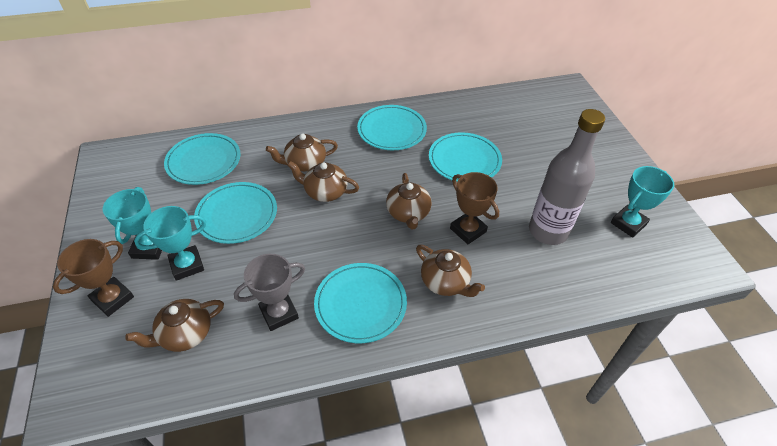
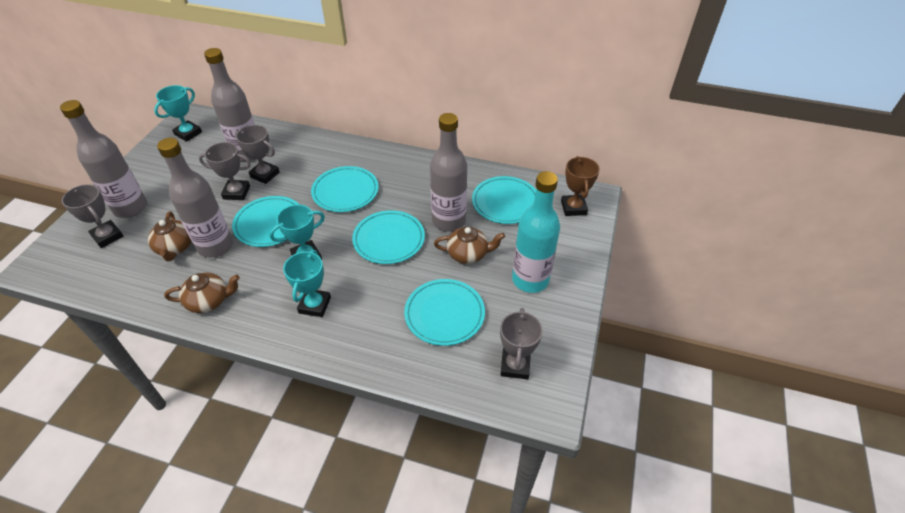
brown teapot: [125,299,224,352] [266,133,338,171] [287,161,359,202] [386,173,432,229] [416,245,485,297] = 5 -> [148,211,192,261] [164,272,240,313] [434,227,505,264] = 3
brown trophy: [53,239,134,317] [450,172,499,244] = 2 -> [561,156,600,216] = 1
grey bottle: [529,109,605,245] = 1 -> [60,100,147,218] [157,138,233,258] [204,48,255,161] [430,113,467,232] = 4
grey trophy: [234,254,305,331] = 1 -> [62,184,123,248] [199,142,251,200] [235,125,280,184] [500,308,543,380] = 4
turquoise bottle: none = 0 -> [512,171,560,293] = 1

